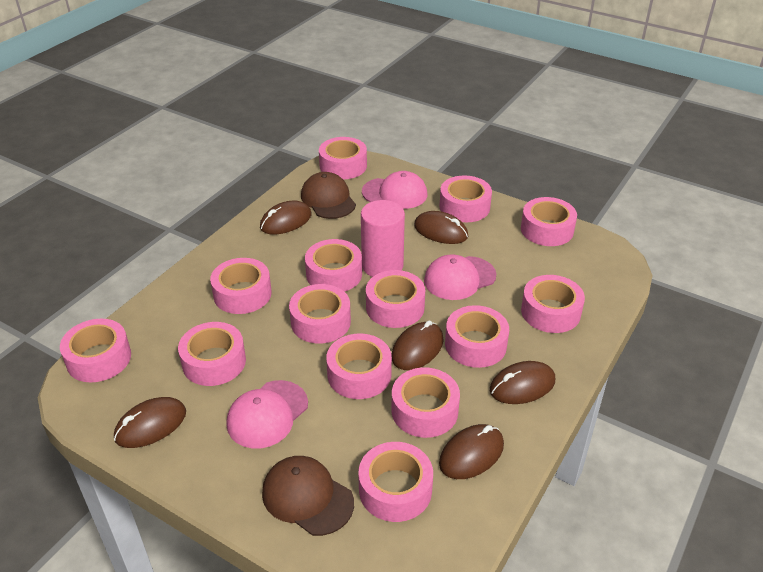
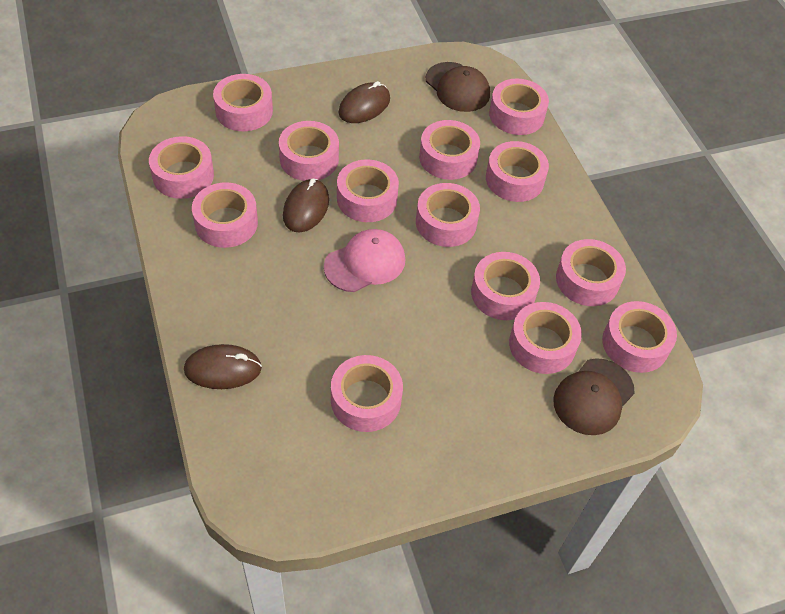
brown mouse: [114,397,186,448] [260,201,311,234] [391,320,444,370] [414,211,468,244] [439,424,504,479] [490,361,555,404] = 6 -> [184,344,262,389] [283,178,329,232] [338,81,390,123] = 3
pink cap: [227,380,308,449] [362,171,427,209] [424,254,496,300] = 3 -> [324,229,405,292] = 1
pink cylinder: [361,200,405,277] = 1 -> none = 0

